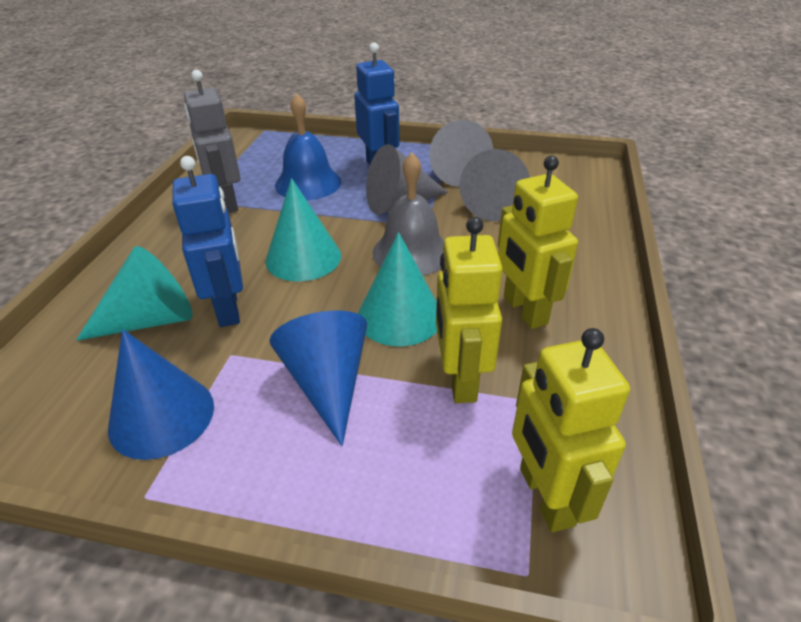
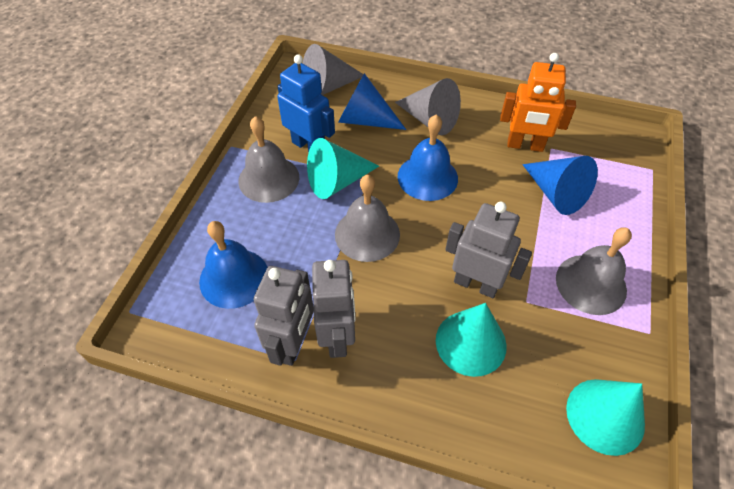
blue bell: [275,93,341,200] = 1 -> [199,221,267,309] [398,115,458,201] = 2
blue robot: [172,156,243,327] [354,42,400,165] = 2 -> [277,54,335,152] = 1
grey bell: [372,153,444,275] = 1 -> [239,116,299,203] [335,175,400,262] [556,228,632,315] = 3
grey cone: [366,144,449,215] [429,120,493,187] [460,149,530,221] = 3 -> [302,44,363,95] [395,78,461,135] = 2
grey robot: [184,70,241,213] = 1 -> [254,266,314,366] [312,260,356,358] [445,202,532,298] = 3
orange robot: none = 0 -> [500,53,576,152] = 1
yellow robot: [436,217,503,403] [498,156,578,329] [512,328,630,532] = 3 -> none = 0

